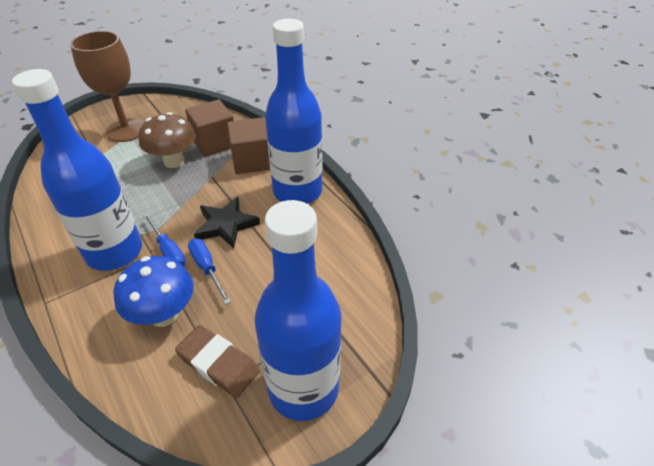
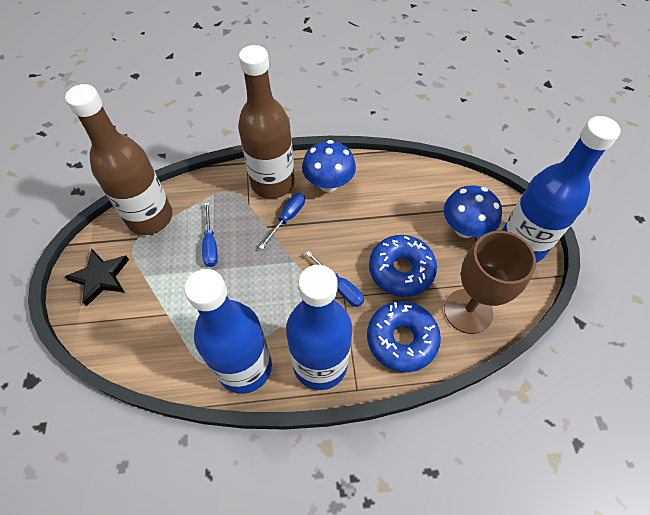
blue donut: none = 0 -> [367,301,441,372] [369,235,437,297] = 2
blue mushroom: [114,256,194,327] = 1 -> [302,140,356,192] [444,185,502,238] = 2
blue screwdriver: [143,213,186,266] [188,238,231,304] = 2 -> [202,202,218,267] [259,193,305,249] [306,251,364,307] = 3
brown bottle: none = 0 -> [65,84,173,235] [238,45,295,199] = 2
brown cube: [185,100,234,157] [227,117,270,174] = 2 -> none = 0
brown eraser: [175,325,260,398] = 1 -> none = 0
brown mushroom: [139,112,196,168] = 1 -> none = 0

